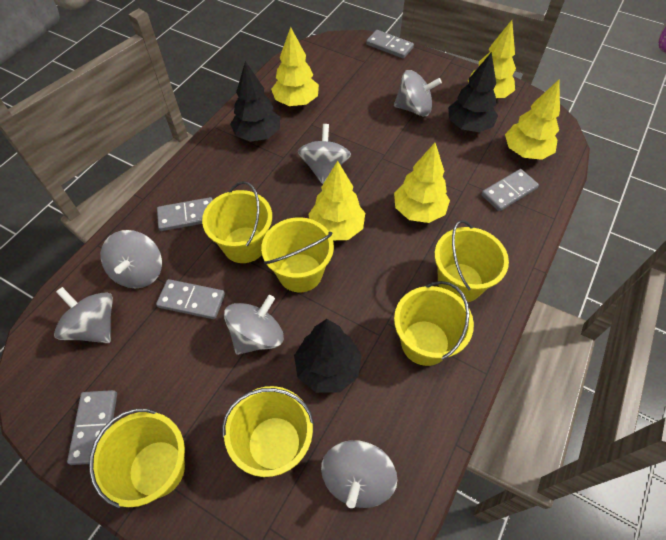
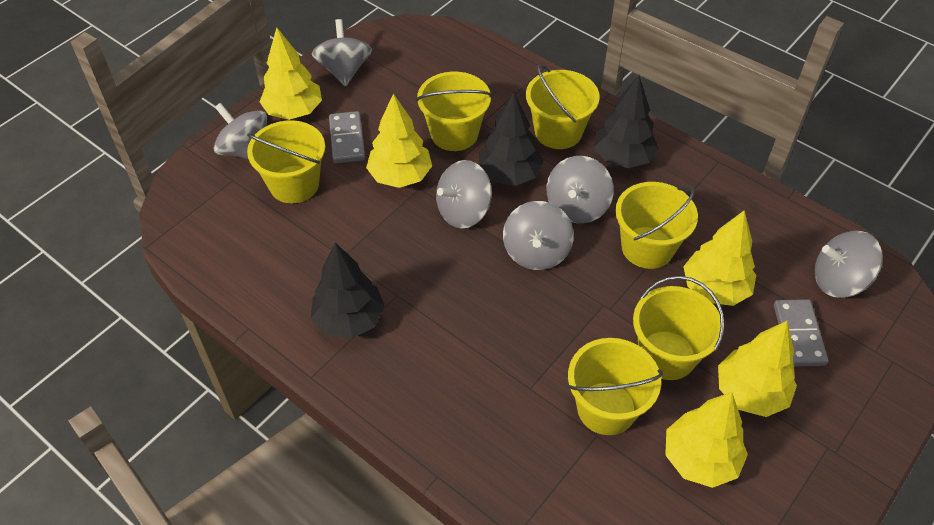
grey domino: [67,390,117,465] [156,279,225,319] [157,197,213,231] [366,30,414,59] [481,169,539,211] = 5 -> [329,111,365,163] [774,299,828,366] = 2

